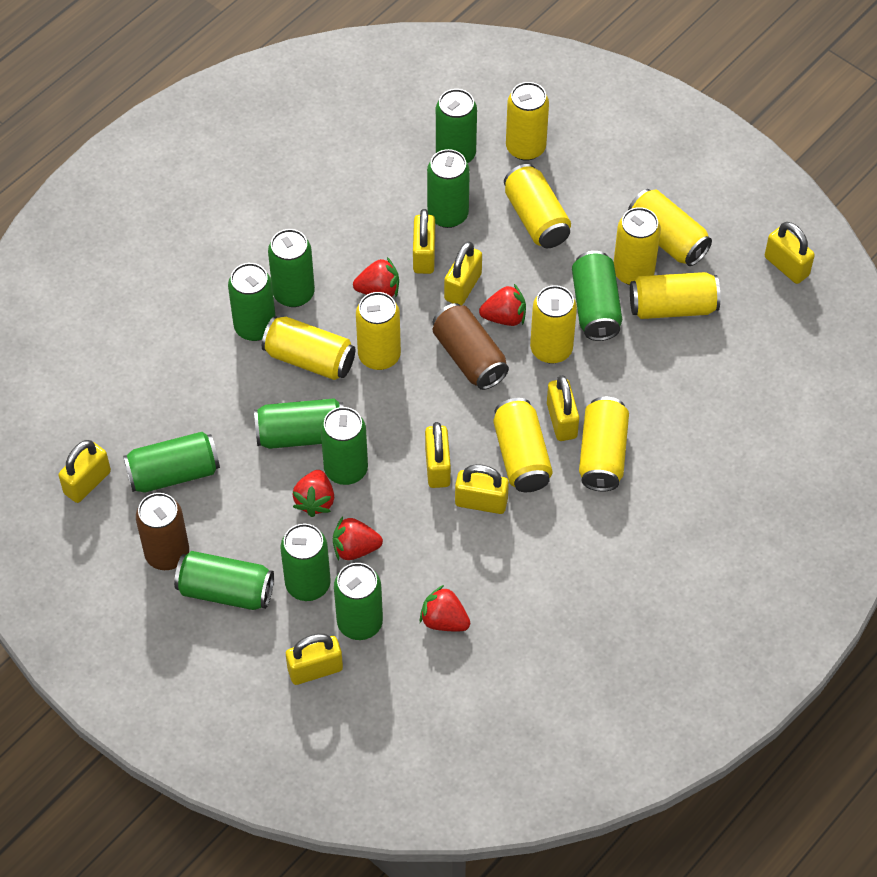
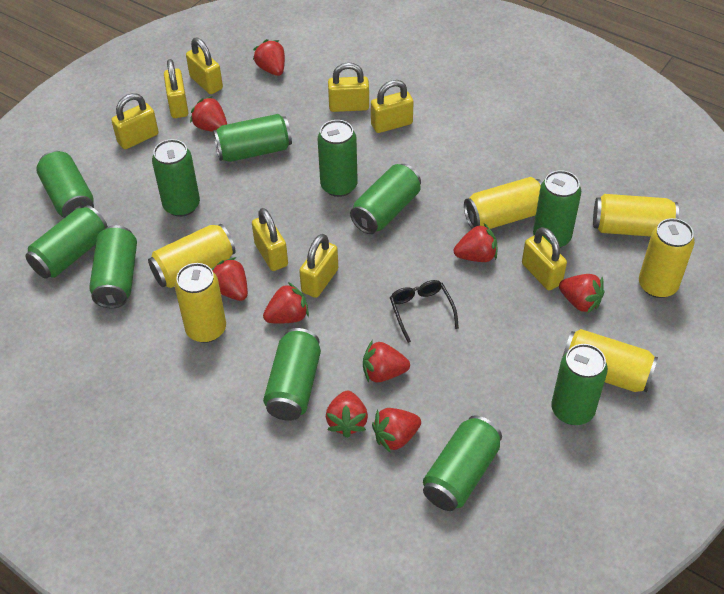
black glasses: none = 0 -> [390,280,459,343] = 1
brown can: [136,493,189,570] [433,303,509,390] = 2 -> none = 0
red strawberry: [292,470,334,517] [333,516,383,561] [353,257,399,297] [420,585,470,631] [479,284,526,326] = 5 -> [190,96,227,132] [212,257,248,301] [253,39,285,76] [263,282,309,324] [326,391,368,438] [363,340,410,383] [372,408,421,453] [454,223,498,262] [559,274,604,314] = 9
yellow can: [262,316,355,380] [356,292,401,370] [493,398,553,492] [504,164,571,248] [506,82,549,161] [530,285,577,364] [579,397,629,492] [614,207,661,285] [628,189,712,266] [630,272,720,319] = 10 -> [148,224,235,288] [175,263,226,343] [464,177,542,229] [563,329,658,392] [593,194,679,237] [639,218,695,298] = 6

